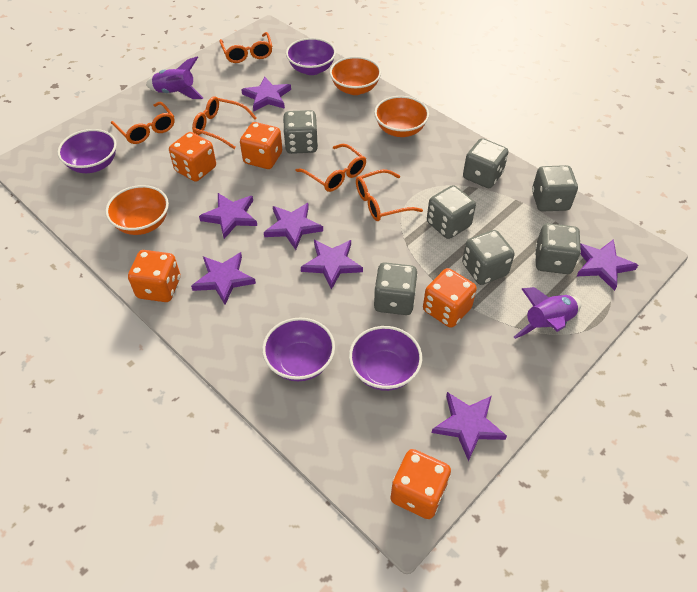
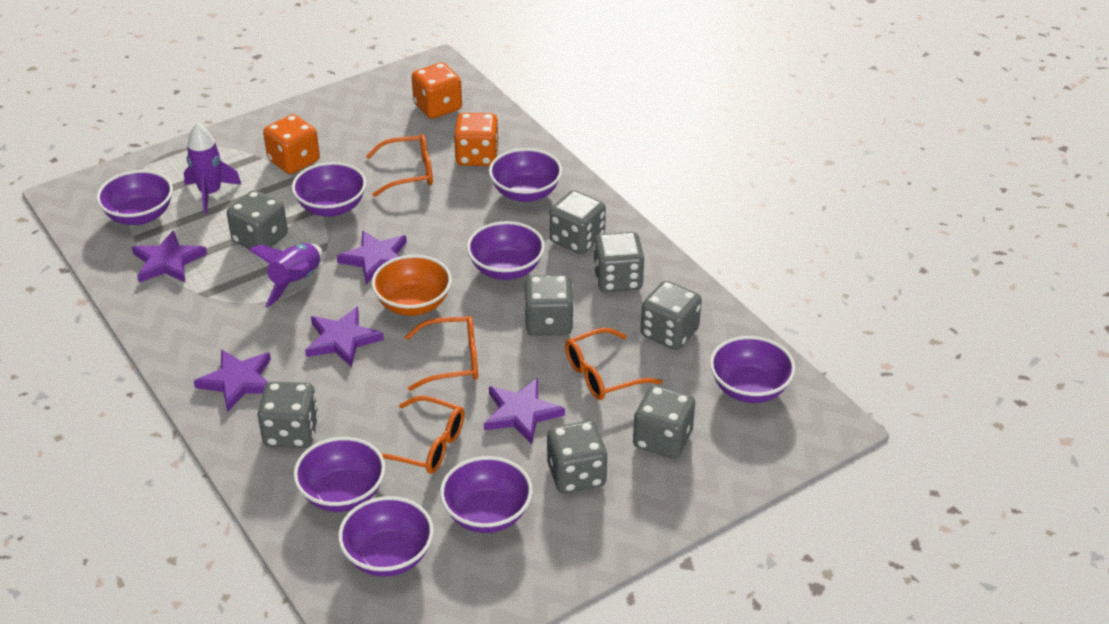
grey dice: [283,110,318,154] [374,262,418,315] [427,185,476,239] [462,230,515,285] [463,138,508,188] [532,165,578,212] [535,223,581,274] = 7 -> [227,190,288,249] [257,381,318,448] [524,275,574,336] [547,421,608,493] [549,190,606,254] [593,232,644,292] [633,385,695,459] [641,281,702,350] = 8
orange bowl: [105,185,169,235] [330,56,381,95] [374,96,429,137] = 3 -> [371,255,452,316] = 1
orange dice: [128,250,180,302] [169,132,216,182] [240,122,282,169] [390,449,451,519] [423,268,477,328] = 5 -> [263,114,320,174] [411,62,462,119] [454,113,499,166] = 3
orange glasses: [111,102,175,144] [192,96,257,149] [219,32,272,63] [296,144,366,192] [356,169,423,221] = 5 -> [366,134,433,197] [382,396,465,474] [405,316,478,391] [565,328,662,400] = 4
purple bowl: [57,129,117,173] [262,318,335,381] [286,38,336,75] [349,326,422,391] = 4 -> [97,170,173,225] [292,162,366,217] [293,437,385,512] [338,496,434,577] [440,456,533,533] [467,221,545,280] [489,148,562,202] [710,336,795,403] = 8
purple star: [191,252,256,305] [199,193,257,239] [241,77,291,111] [264,203,323,250] [301,240,363,290] [432,392,507,461] [576,239,638,291] = 7 -> [132,230,207,283] [194,349,271,412] [305,307,384,367] [337,230,407,284] [484,378,565,444] = 5

